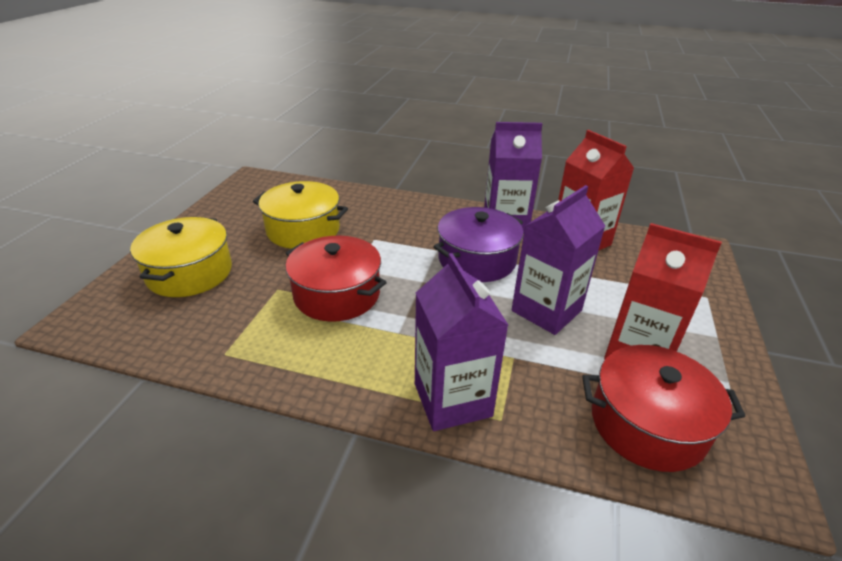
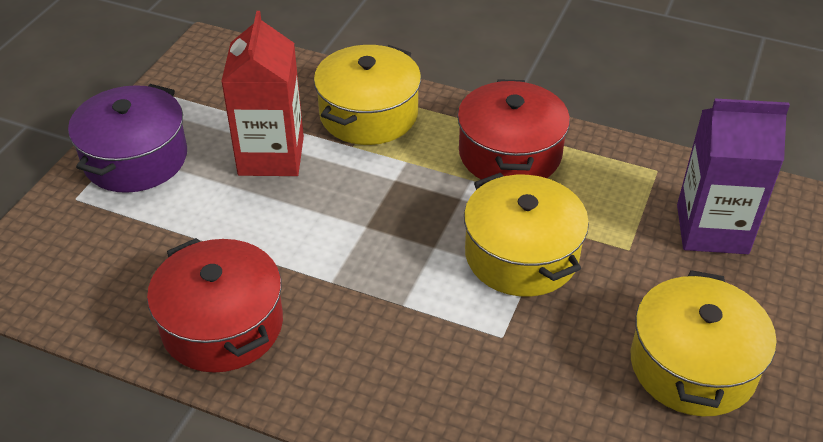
purple carton: [415,253,508,431] [484,122,542,234] [512,185,605,335] = 3 -> [677,98,790,254] = 1
red carton: [558,130,634,251] [604,223,722,360] = 2 -> [221,11,304,176] = 1
yellow pot: [130,217,232,297] [253,181,348,249] = 2 -> [314,45,421,145] [464,173,589,297] [631,270,777,417] = 3

